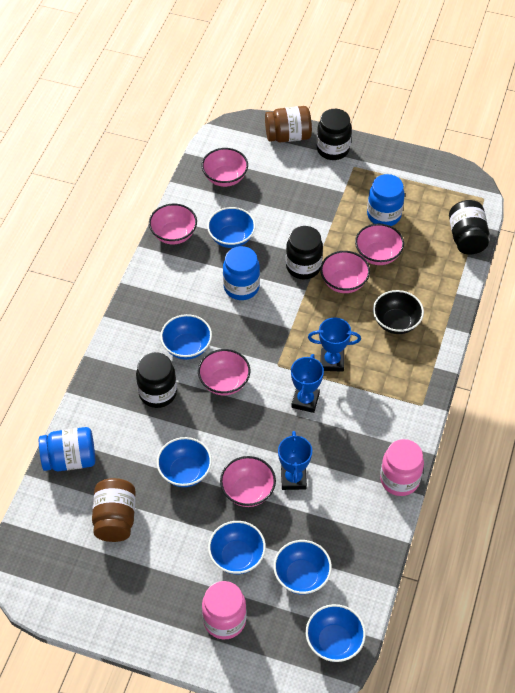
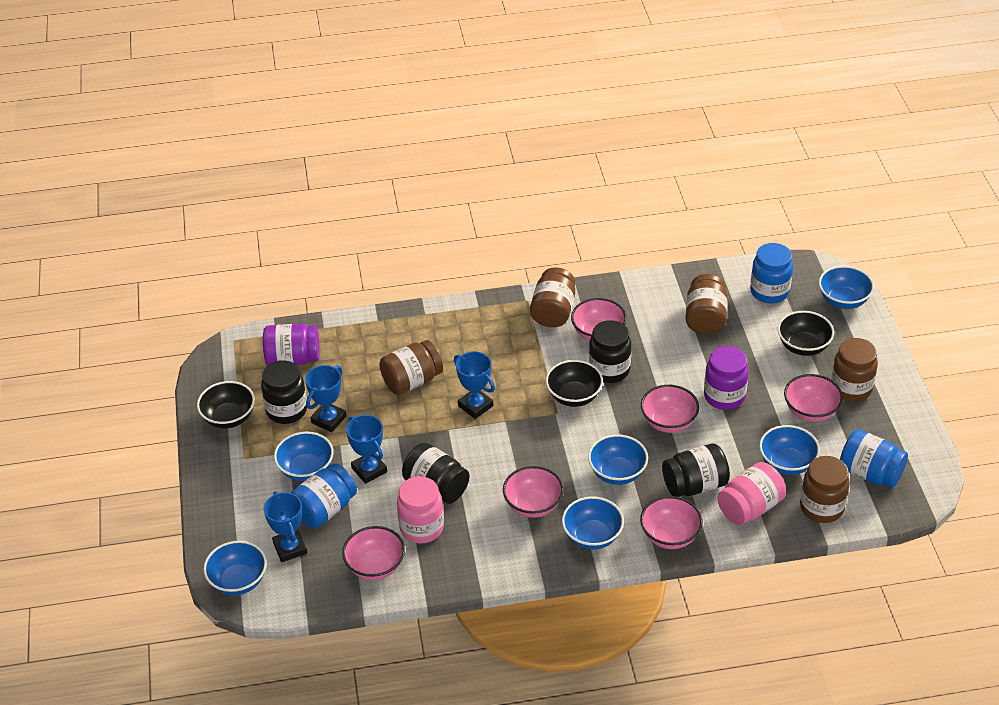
black bowl: [373,290,424,334] = 1 -> [197,381,255,428] [546,360,603,407] [778,311,834,356] = 3
blue trophy: [278,431,312,490] [291,354,324,413] [308,318,361,372] = 3 -> [264,491,307,562] [305,365,346,432] [346,415,387,484] [454,352,495,419] = 4
brown jar: [92,478,136,542] [265,106,312,143] = 2 -> [379,340,443,395] [530,267,575,327] [685,274,728,335] [800,456,850,523] [831,338,878,402] = 5
purple jar: none = 0 -> [263,324,320,365] [704,346,749,410] = 2

